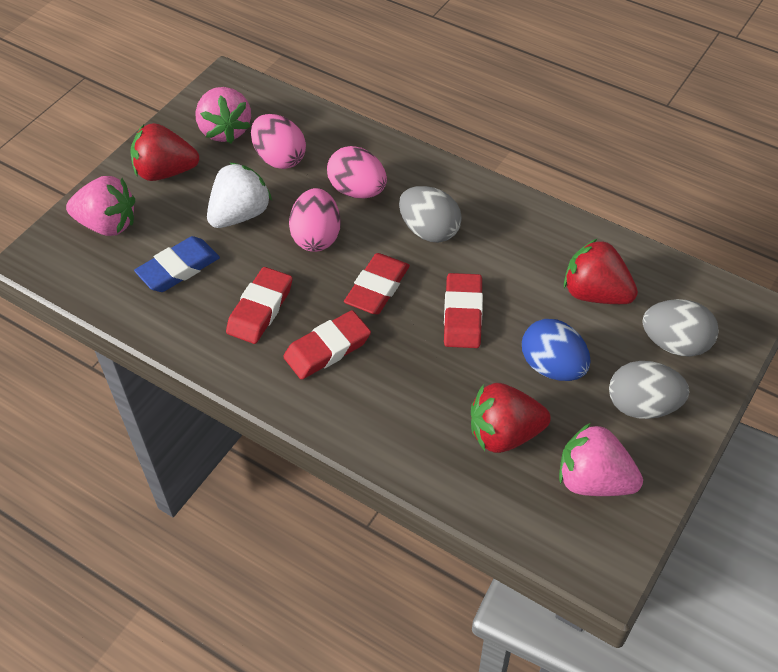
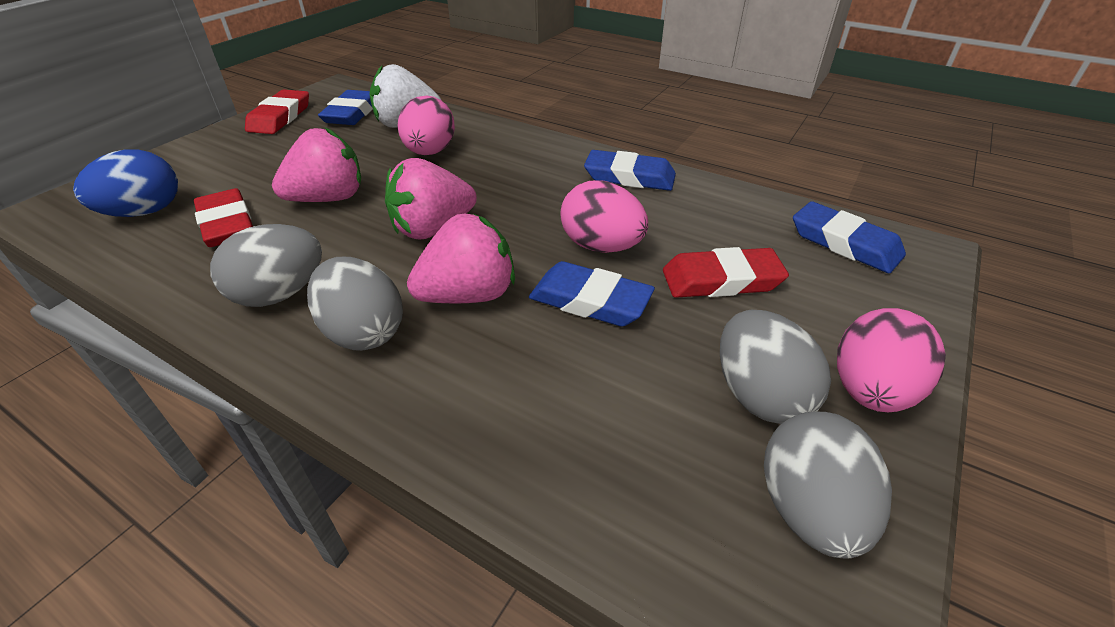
blue eraser: [134,236,220,292] = 1 -> [318,90,373,125] [529,261,655,327] [584,150,676,191] [793,201,906,273] = 4
grey egg: [399,186,462,242] [609,361,689,419] [642,299,719,357] = 3 -> [210,224,322,307] [307,257,403,351] [720,310,831,424] [764,412,892,559] = 4
red eraser: [226,267,293,344] [283,310,371,380] [344,253,410,314] [444,273,483,348] = 4 -> [194,188,253,247] [245,89,309,134] [663,247,789,298] = 3
red strawberry: [130,123,200,181] [471,383,551,453] [564,238,638,304] = 3 -> none = 0

